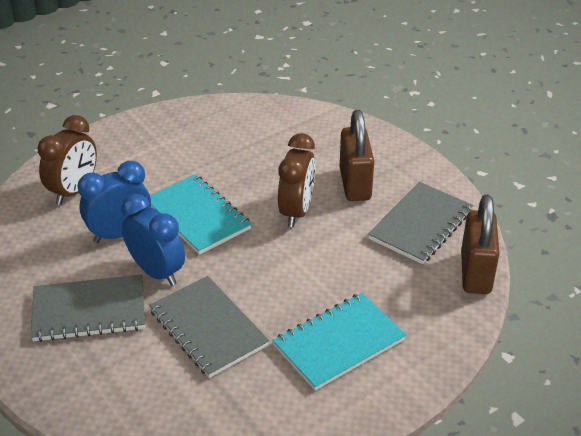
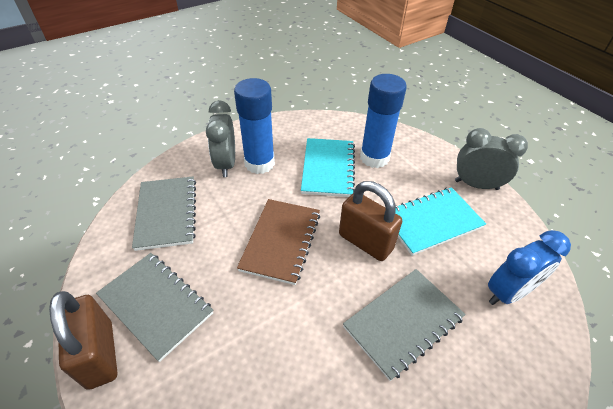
blue clock: [78,161,151,243] [122,194,185,286] = 2 -> [488,230,571,305] = 1
blue glue stick: none = 0 -> [234,78,275,174] [360,74,407,168] = 2
brown clock: [38,115,97,205] [278,133,315,227] = 2 -> none = 0
brown notebook: none = 0 -> [237,199,320,285] = 1
grey clock: none = 0 -> [206,100,235,177] [455,128,528,190] = 2

